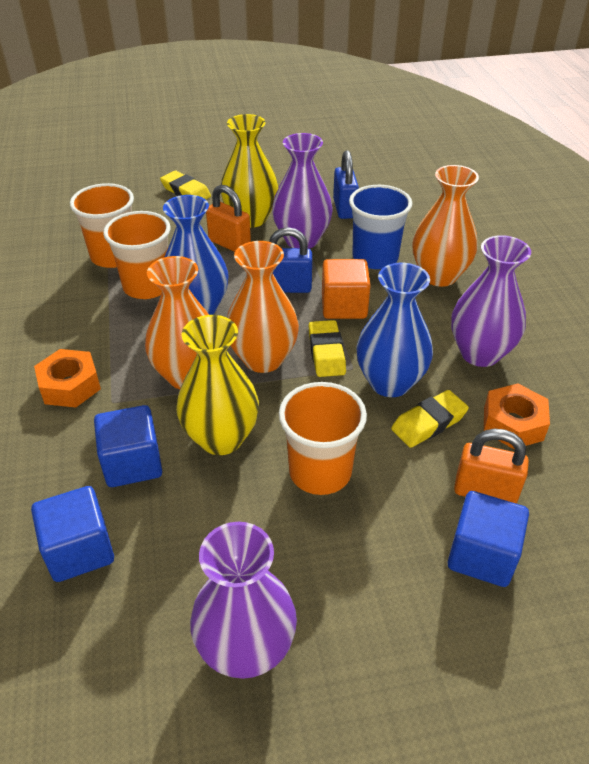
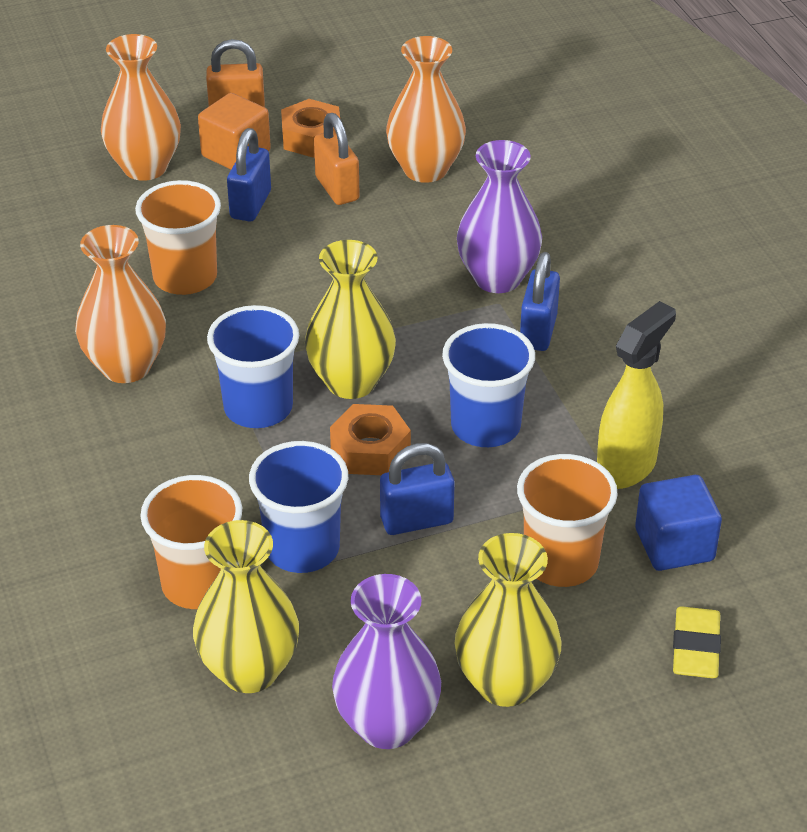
blue cube: [31,486,114,582] [94,405,162,487] [448,491,529,587] = 3 -> [635,475,722,571] = 1
blue cup: [349,185,412,269] = 1 -> [207,305,299,428] [249,441,348,573] [442,323,535,447] = 3
blue padlock: [269,227,312,293] [333,150,359,219] = 2 -> [227,128,271,222] [380,443,455,535] [520,252,560,351] = 3
blue vase: [163,195,229,315] [356,263,433,397] = 2 -> none = 0
purple vase: [190,522,297,679] [272,133,333,249] [451,235,531,367] = 3 -> [332,574,441,749] [457,140,542,293] = 2
yellow eraser: [160,171,211,200] [309,320,346,377] [391,390,469,448] = 3 -> [673,606,721,678] = 1
yellow spray bottle: none = 0 -> [597,301,676,489] = 1
yellow vase: [176,315,259,455] [221,114,279,228] = 2 -> [193,520,299,693] [305,240,396,399] [455,533,562,707] = 3

